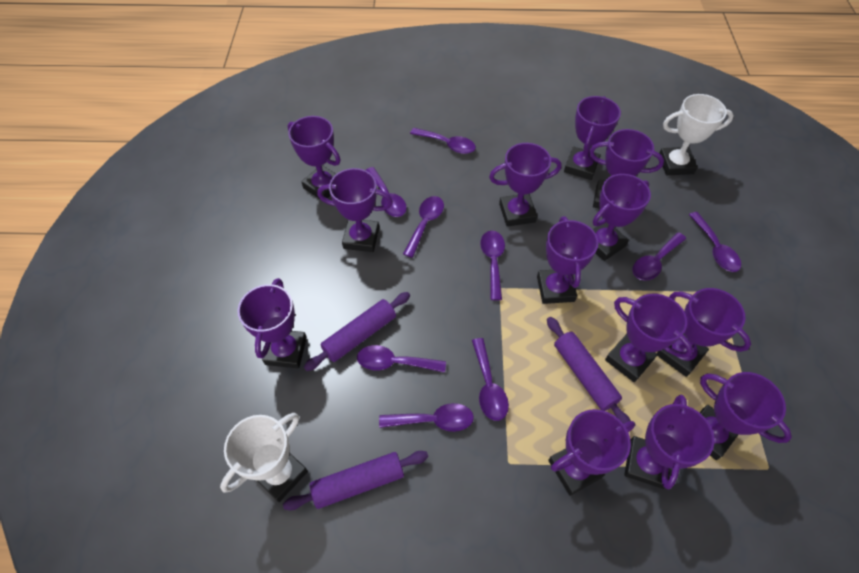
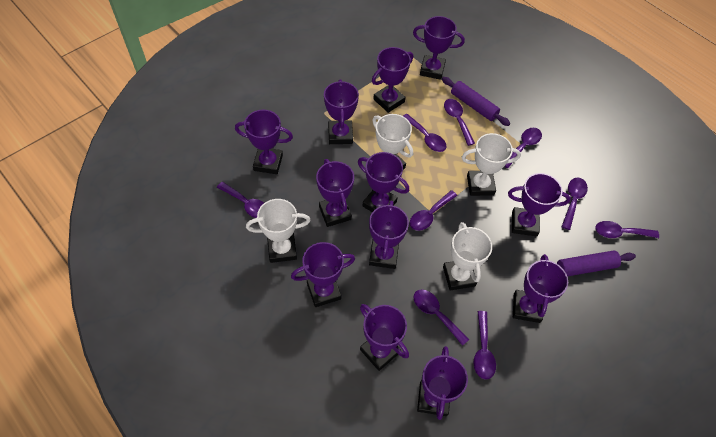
purple rolling pin: [283,451,428,511] [304,292,410,371] [547,317,631,424] = 3 -> [442,77,510,126] [557,250,636,276] = 2
purple trophy: [238,278,307,368] [288,116,341,200] [317,168,393,252] [489,143,562,227] [537,216,598,304] [548,409,635,496] [564,96,621,180] [589,129,664,209] [592,174,651,261] [605,294,693,382] [624,395,714,490] [657,288,751,377] [700,372,792,460] = 13 -> [235,110,293,174] [291,242,355,307] [316,159,354,227] [324,79,359,144] [358,152,409,212] [360,304,409,371] [369,201,409,269] [372,47,413,113] [413,16,465,80] [417,346,468,420] [508,173,571,236] [513,254,568,323] = 12
white trophy: [220,413,308,502] [659,94,734,175] = 2 -> [246,199,311,263] [372,114,413,169] [443,222,492,291] [462,133,521,196] = 4

